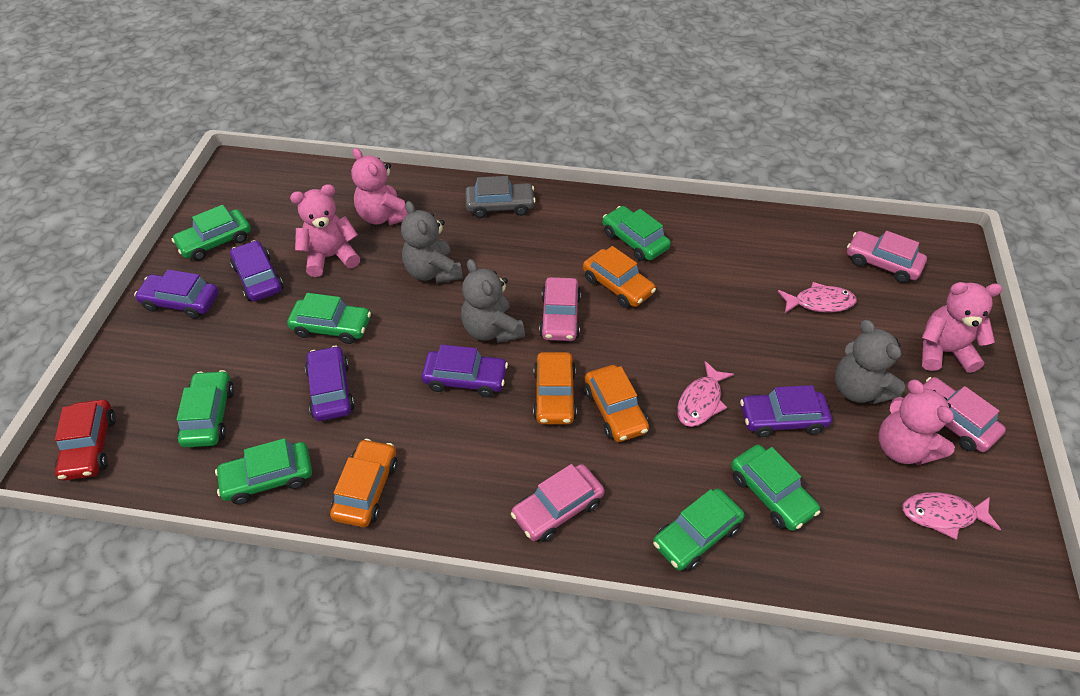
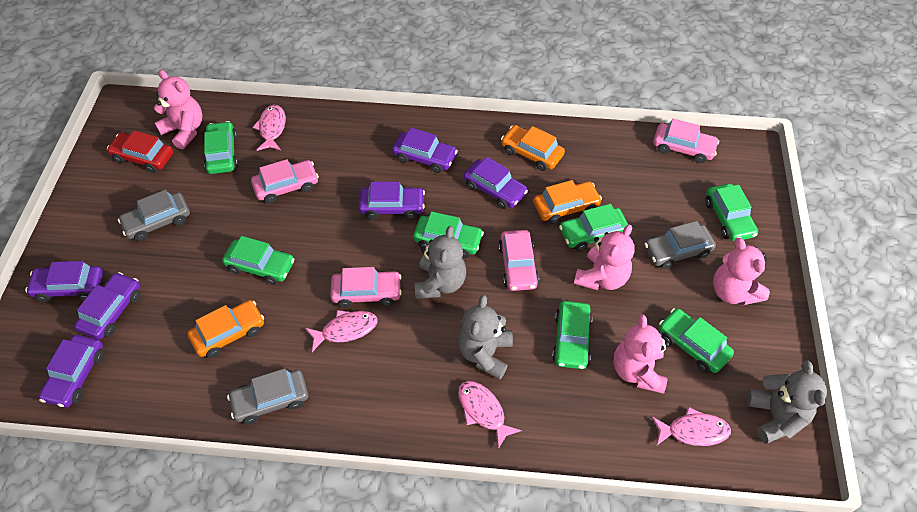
grey car: [465,176,536,218] = 1 -> [118,190,190,241] [227,368,308,424] [644,221,716,269] = 3
orange car: [330,439,398,527] [533,352,577,424] [583,246,656,308] [584,365,649,442] = 4 -> [188,300,264,358] [501,125,565,171] [533,180,602,224] = 3
pink fish: [677,361,734,427] [778,282,857,313] [902,492,1001,540] = 3 -> [253,105,286,151] [305,310,377,352] [458,381,522,449] [652,407,731,446] = 4
purple car: [134,270,219,319] [230,240,283,301] [305,346,355,421] [422,344,508,397] [740,385,832,437] = 5 -> [25,261,103,302] [38,335,104,407] [74,272,141,340] [359,182,425,219] [392,128,457,173] [463,157,528,209] = 6

